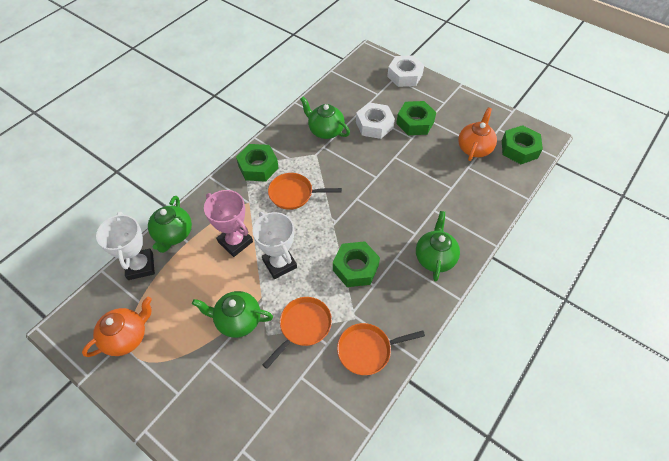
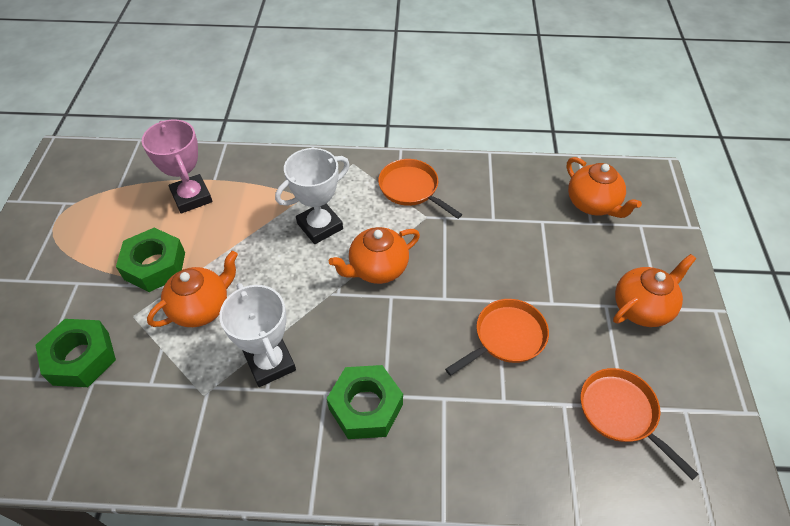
green nut: [236,144,279,182] [333,241,380,287] [396,101,436,135] [502,125,543,164] = 4 -> [36,319,116,387] [116,228,185,292] [327,365,403,439] = 3
green teapot: [148,196,192,253] [192,291,273,338] [300,97,350,139] [416,211,460,282] = 4 -> none = 0
orange teapot: [82,297,152,357] [458,107,497,161] = 2 -> [147,251,238,327] [329,227,420,284] [567,157,642,218] [613,254,696,327] = 4
white nut: [356,102,395,139] [387,55,424,87] = 2 -> none = 0

